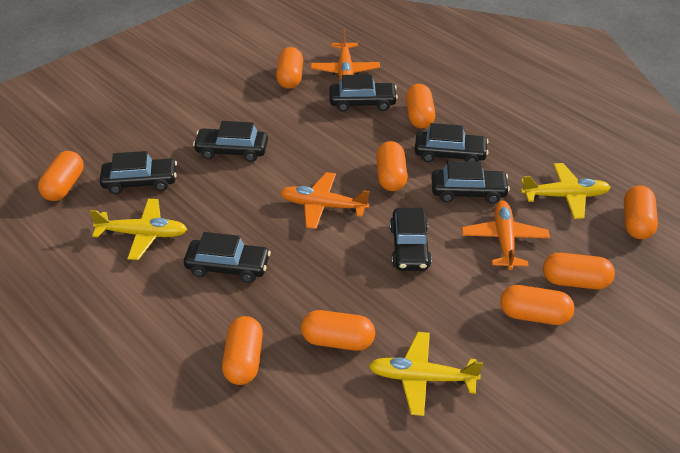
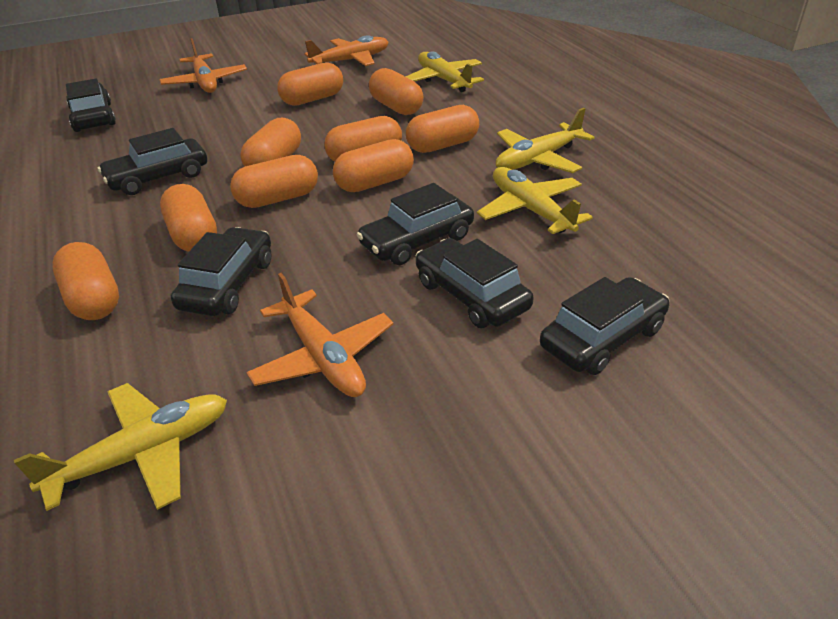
black car: [100,151,177,194] [184,232,271,283] [193,121,268,162] [329,75,398,112] [390,208,432,271] [415,123,489,162] [431,161,510,204] = 7 -> [66,79,116,132] [98,128,207,195] [171,227,271,316] [357,183,474,265] [416,238,534,328] [540,277,669,375] = 6
yellow plane: [90,199,187,260] [368,332,483,416] [521,163,611,219] = 3 -> [14,383,227,511] [405,51,484,92] [477,167,593,234] [496,108,595,173] = 4

